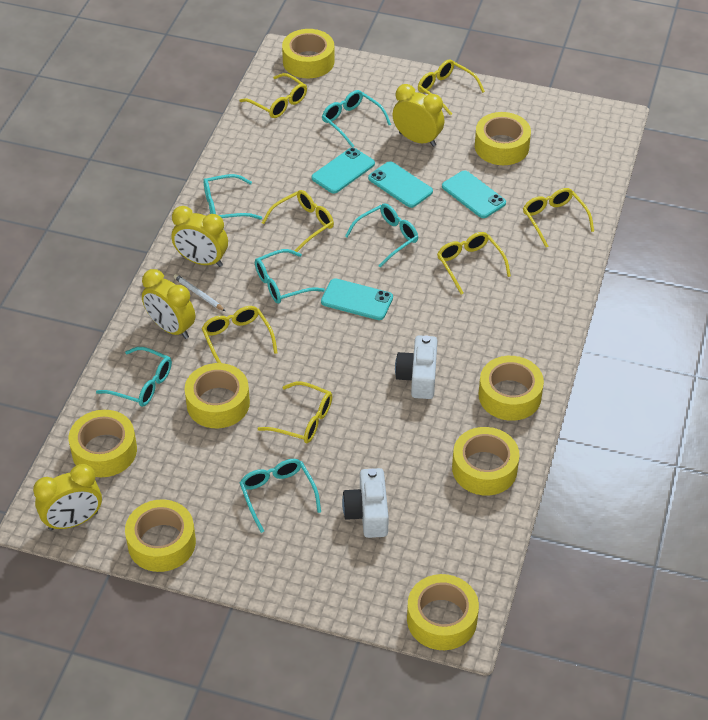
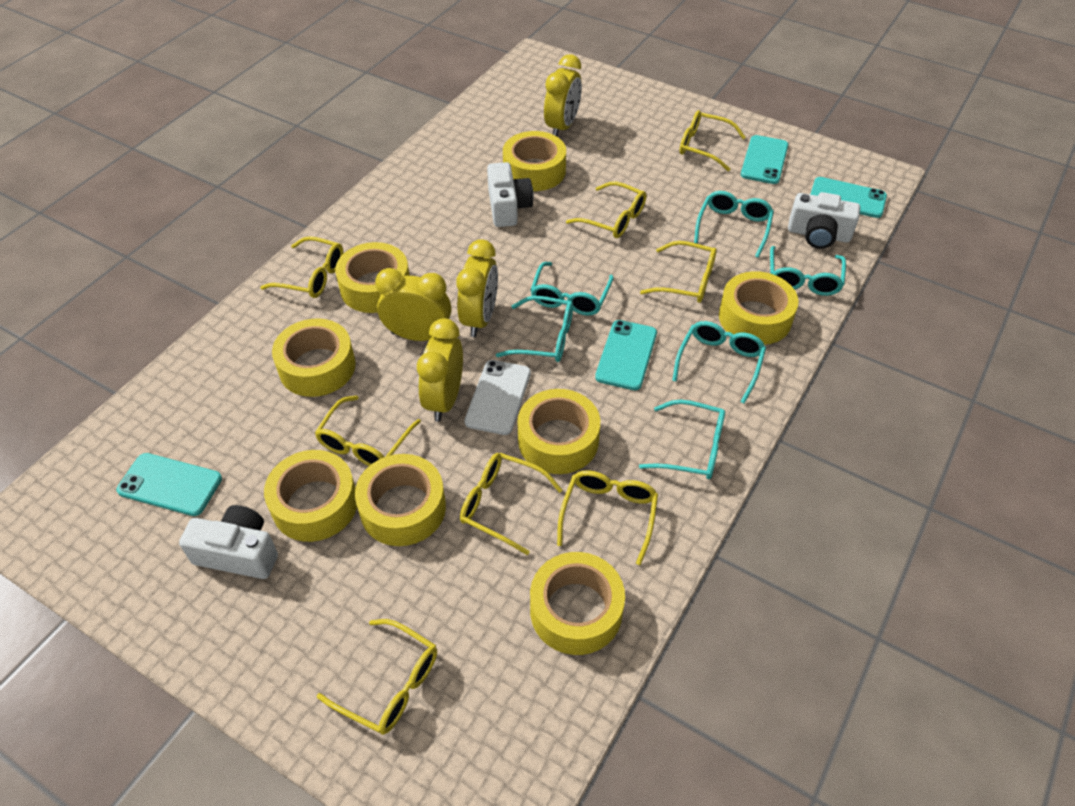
white camera: [342,468,389,538] [395,335,437,399] = 2 -> [179,505,278,579] [487,162,533,227] [788,192,860,249] = 3
white pencil: [174,274,225,311] = 1 -> none = 0
white phone: none = 0 -> [464,360,531,435] = 1
yellow glasses: [202,306,278,363] [239,73,307,118] [257,382,332,443] [262,190,334,252] [418,60,485,116] [437,232,511,295] [523,188,594,248] = 7 -> [260,236,343,298] [315,395,421,466] [317,619,437,735] [460,453,562,555] [557,470,658,565] [566,181,646,238] [640,241,717,303] [679,110,746,171] = 8

